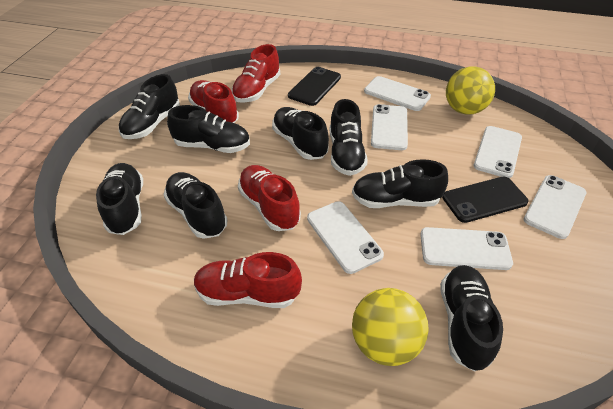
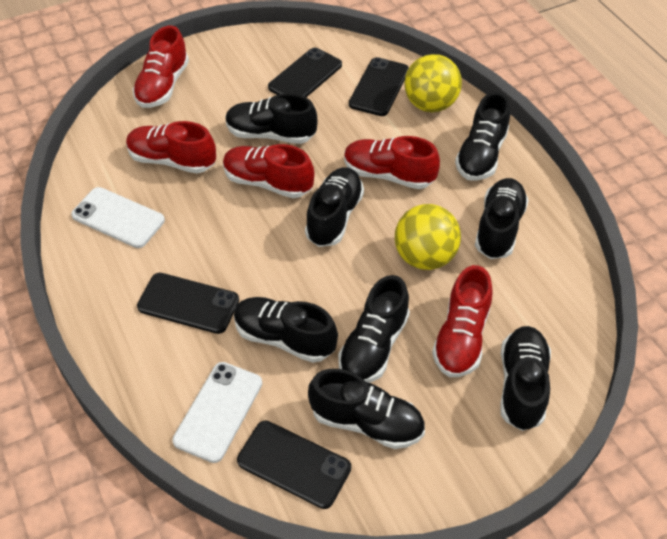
black phone: [288,67,341,106] [442,177,529,223] = 2 -> [137,273,239,334] [237,421,351,509] [268,48,342,97] [349,57,409,116] = 4
red shoe: [188,80,239,123] [194,252,302,308] [231,44,280,103] [238,165,301,231] = 4 -> [126,121,216,173] [133,26,189,108] [223,144,314,198] [344,136,440,189] [432,265,493,377] = 5
white phone: [307,201,384,274] [364,76,431,111] [371,104,408,150] [420,227,513,270] [474,126,522,178] [523,175,586,239] = 6 -> [71,187,165,248] [172,362,262,463] = 2

